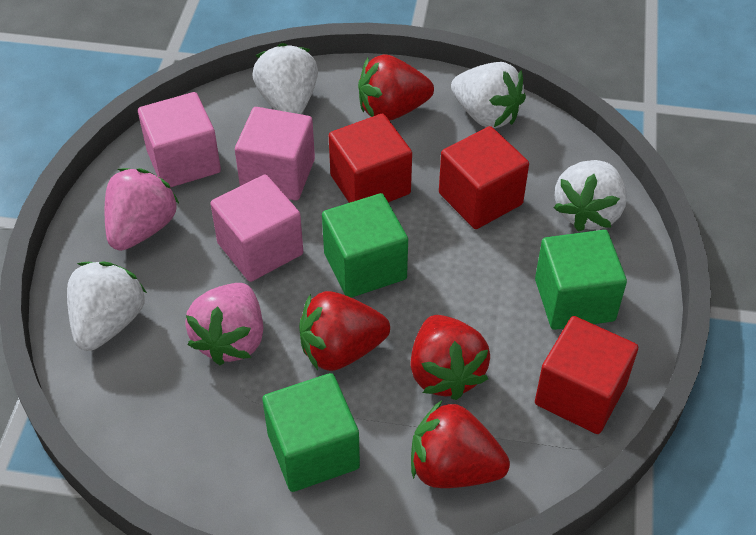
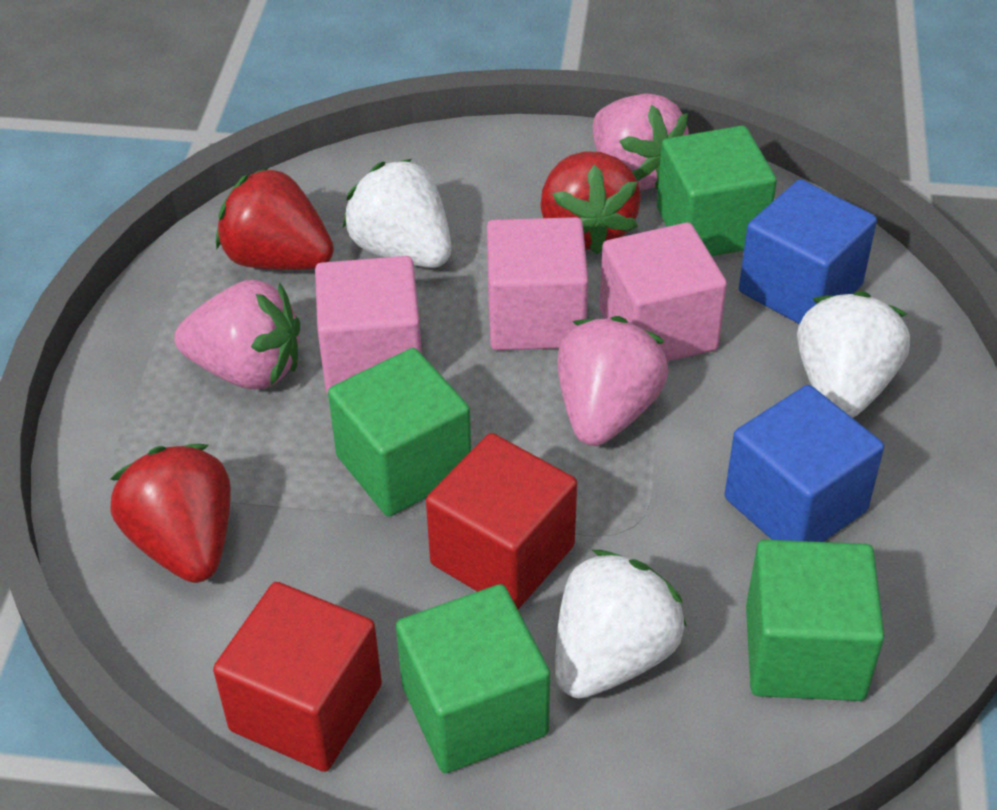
blue cube: none = 0 -> [724,385,884,542] [739,179,877,324] = 2
green cube: [262,373,360,492] [322,193,408,298] [535,230,627,330] = 3 -> [328,348,471,516] [396,584,550,773] [657,125,777,256] [746,540,884,701] = 4
pink strawberry: [105,168,179,251] [185,283,264,365] = 2 -> [174,280,300,389] [557,316,669,446] [593,94,689,190] = 3
red cube: [329,114,412,203] [439,126,529,229] [535,316,638,434] = 3 -> [213,582,382,772] [426,433,577,609] = 2
red strawberry: [299,291,390,371] [358,54,434,121] [411,315,490,400] [411,401,510,488] = 4 -> [110,444,231,583] [216,167,334,270] [540,152,641,255] = 3
white strawberry: [67,261,147,351] [252,43,318,114] [451,62,526,128] [554,160,627,232] = 4 -> [343,159,452,268] [555,550,687,699] [797,291,910,418] = 3

